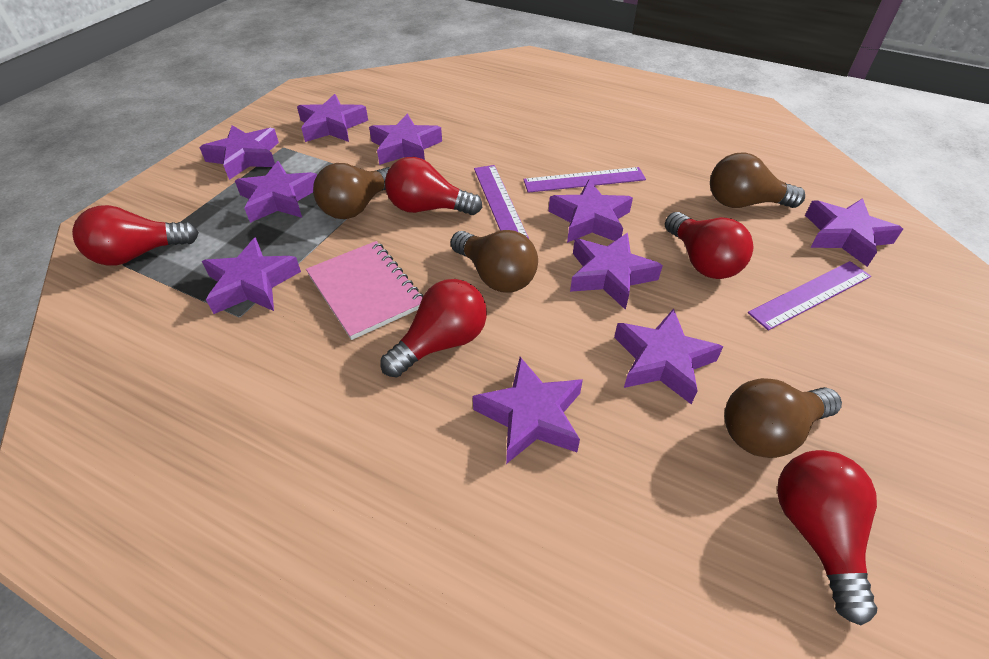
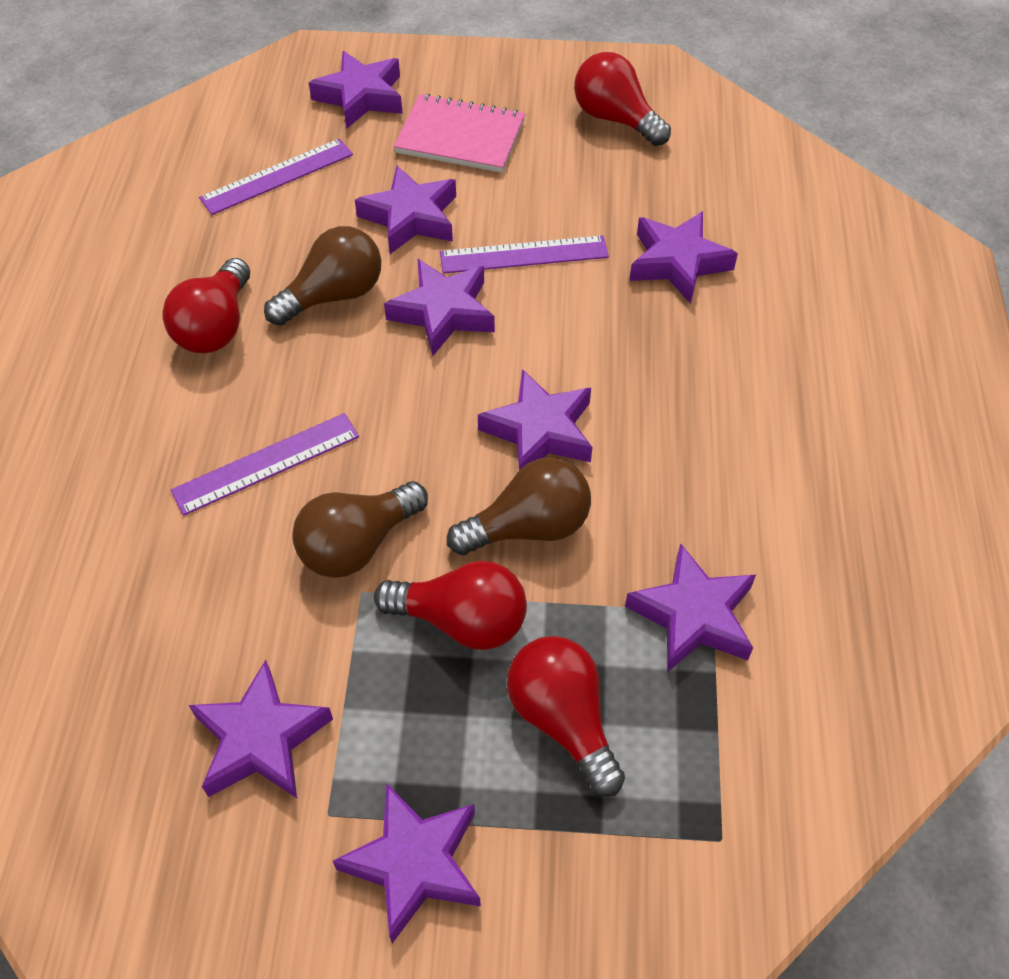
brown light bulb: [313,163,390,219] [451,230,538,292] [710,153,805,208] [724,378,842,458] = 4 -> [264,226,381,326] [292,481,428,578] [447,458,591,555] = 3
purple star: [199,125,279,180] [202,237,301,314] [235,161,317,223] [297,94,368,142] [369,114,442,165] [473,357,583,464] [549,180,633,243] [570,233,663,310] [614,308,723,404] [805,198,903,267] = 10 -> [189,660,333,798] [309,51,403,128] [333,783,481,944] [355,166,456,254] [384,259,495,356] [478,369,592,470] [625,543,756,672] [629,211,738,304] = 8
red light bulb: [72,205,199,266] [380,279,487,378] [385,157,483,215] [665,212,754,279] [777,450,877,625] = 5 -> [162,258,250,353] [374,561,527,650] [507,636,625,797] [574,52,671,146] = 4

